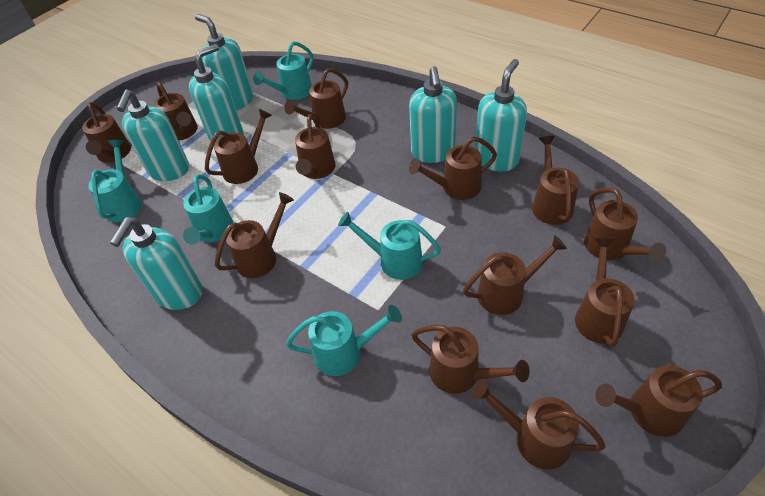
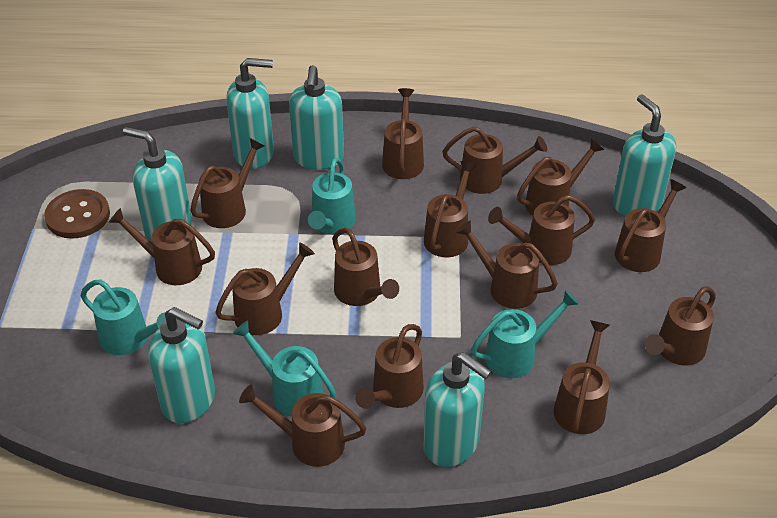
brown button: none = 0 -> [44,189,110,239] = 1
brown watering can: [82,102,131,163] [154,82,198,141] [205,109,272,184] [215,192,294,278] [284,68,348,129] [295,114,335,179] [409,137,497,200] [411,325,530,394] [463,235,567,315] [472,380,606,470] [532,136,579,225] [575,238,635,347] [584,187,666,262] [595,365,722,437] = 14 -> [109,208,215,285] [190,138,265,228] [215,242,315,335] [239,385,366,467] [332,228,399,306] [355,324,424,409] [382,88,424,179] [424,161,477,257] [442,127,547,194] [456,221,558,309] [488,195,595,265] [517,139,604,216] [554,320,610,434] [615,179,686,272] [645,286,716,365] = 15
turquoise watering can: [88,140,142,222] [183,174,233,244] [253,42,313,100] [286,305,402,376] [338,212,441,280] = 5 -> [81,279,166,355] [232,320,336,417] [308,158,356,234] [471,290,579,378] = 4

